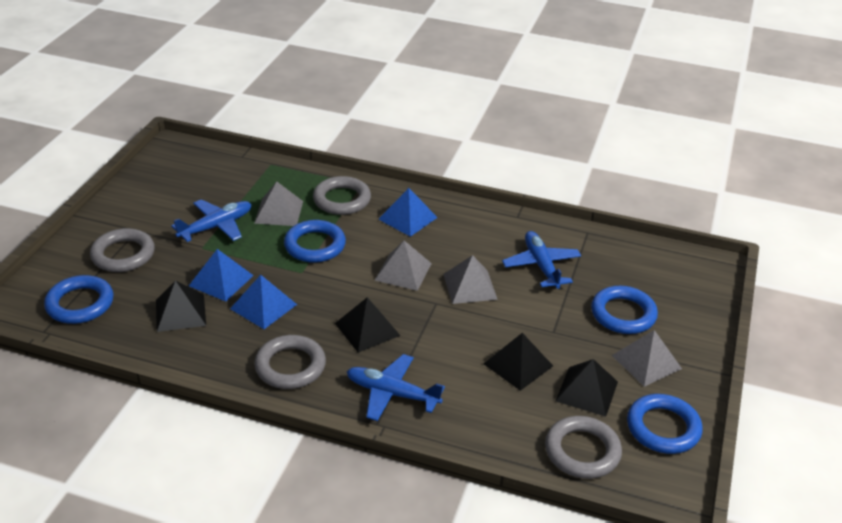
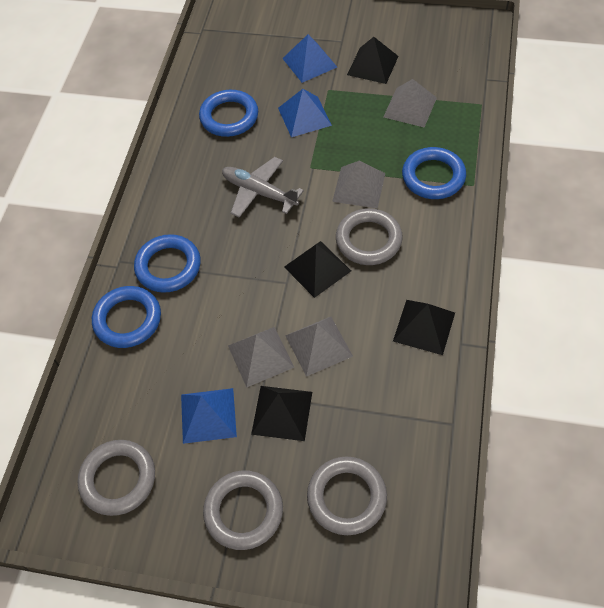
blue plane: [171,199,251,242] [346,354,445,421] [502,231,581,289] = 3 -> none = 0
grey plane: none = 0 -> [222,157,304,218] = 1

